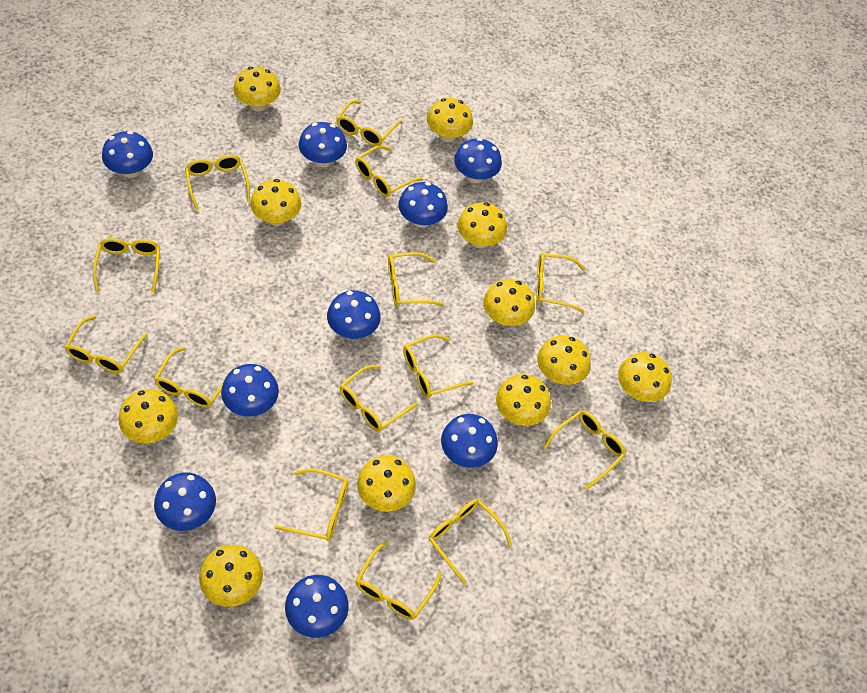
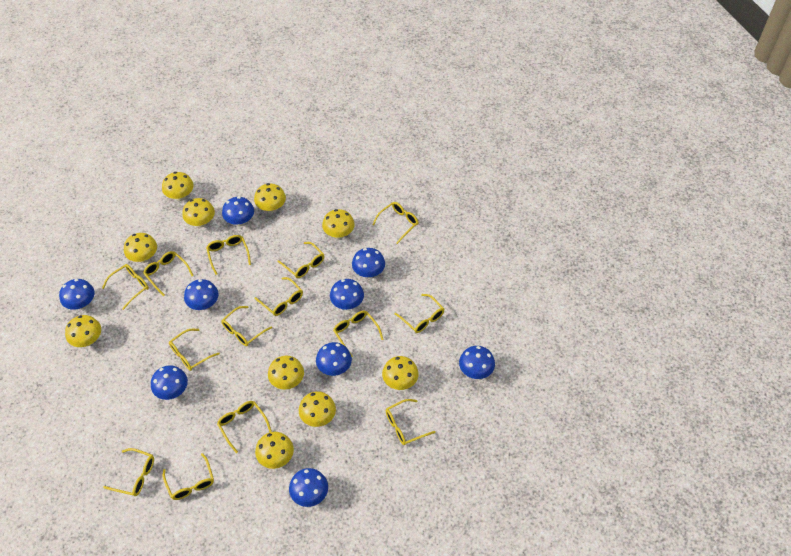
yellow mushroom: [119,389,178,443] [199,545,263,607] [233,67,281,112] [250,179,301,226] [357,455,416,512] [427,98,473,142] [458,202,507,248] [483,279,535,326] [496,374,551,426] [537,335,591,385] [618,352,672,402] = 11 -> [65,315,101,347] [124,233,157,263] [162,172,194,201] [182,198,215,228] [254,183,286,213] [255,432,294,469] [268,356,304,389] [299,391,336,427] [322,209,355,239] [382,356,419,390] = 10

